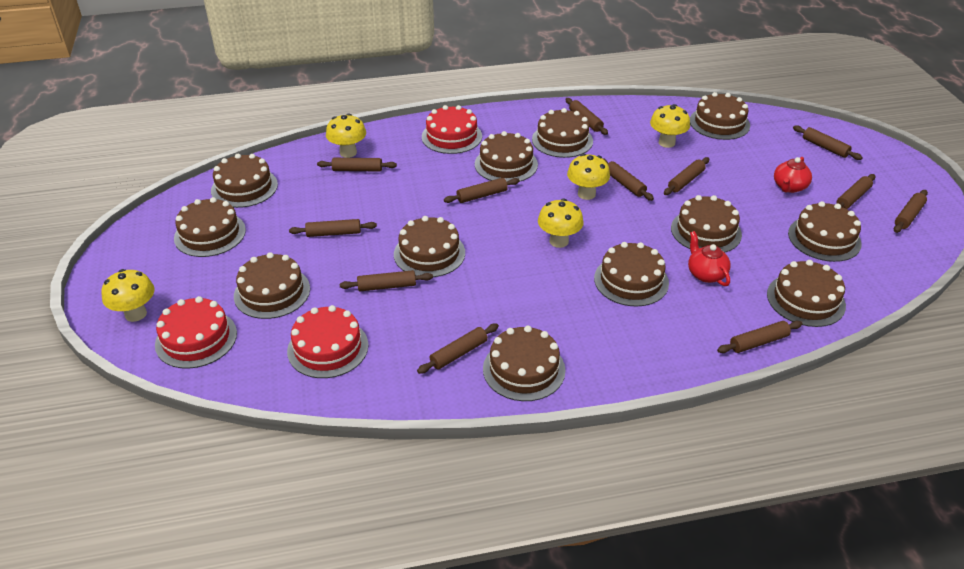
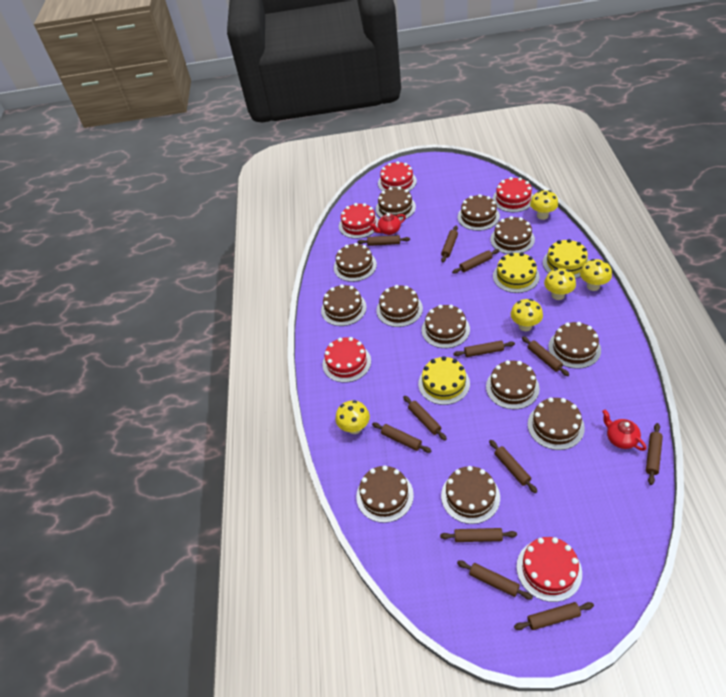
red cake: [155,296,237,369] [287,305,368,378] [422,105,482,154] = 3 -> [323,337,371,383] [339,203,379,239] [378,161,417,191] [493,177,533,212] [517,537,582,602] = 5
yellow cake: none = 0 -> [418,356,470,405] [493,252,540,293] [543,239,589,279] = 3

